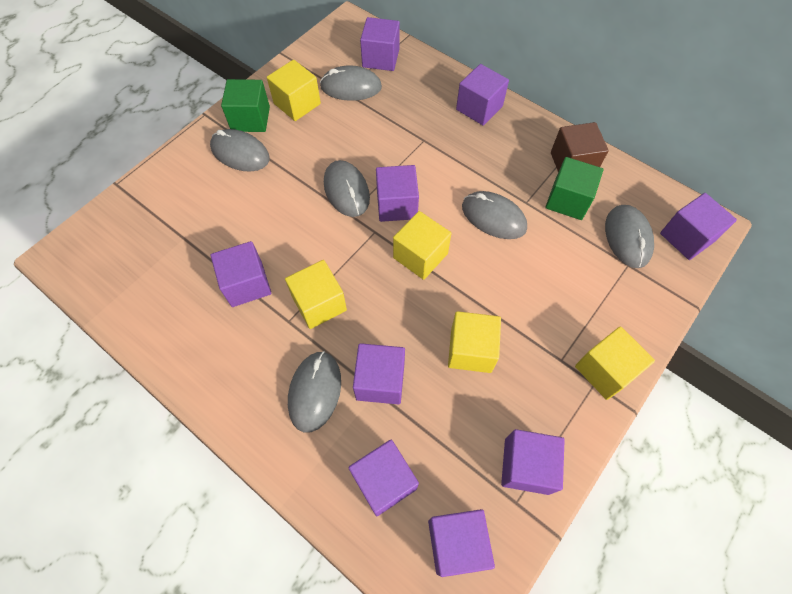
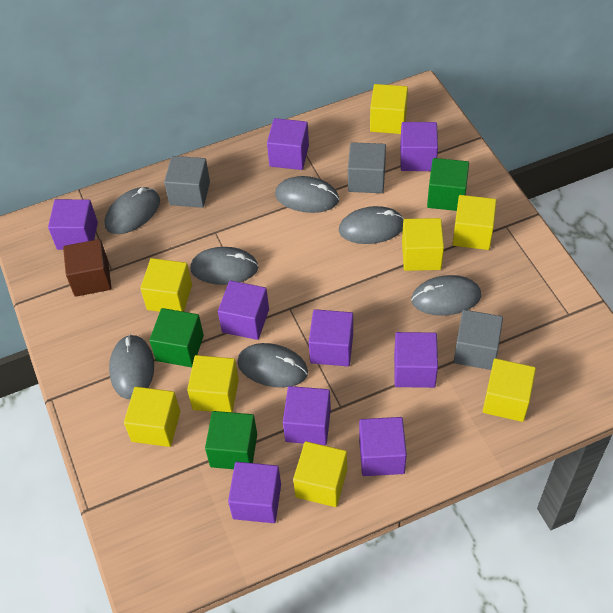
green cube: [221,79,270,132] [545,157,603,220] = 2 -> [149,308,204,367] [205,411,257,469] [427,158,469,211] = 3
grey cube: none = 0 -> [164,156,210,208] [348,142,386,193] [454,310,503,370] = 3
grey mouse: [210,129,270,172] [288,351,341,433] [320,65,382,101] [324,160,370,217] [462,191,527,239] [605,205,654,268] = 6 -> [105,187,160,234] [109,334,154,399] [190,247,259,285] [237,343,308,388] [275,176,339,213] [339,206,404,244] [411,275,481,316] = 7
yellow cube: [267,60,321,121] [285,260,347,329] [393,211,451,280] [448,311,501,373] [575,326,655,400] = 5 -> [124,387,180,447] [140,258,192,312] [187,355,239,412] [293,441,347,507] [370,84,408,134] [402,218,444,271] [453,195,497,250] [483,358,536,422] = 8

